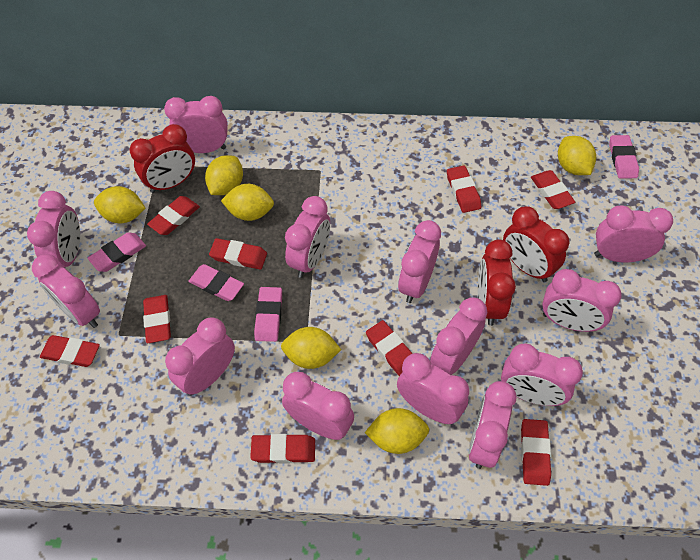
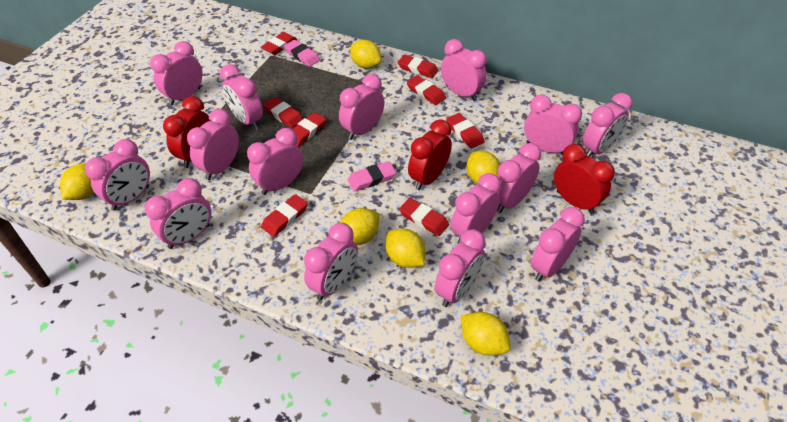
pink clock: [27,191,80,268] [32,254,100,328] [164,96,228,153] [165,317,235,396] [282,372,354,440] [285,196,330,278] [397,353,469,424] [398,220,441,303] [430,297,487,375] [468,381,517,469] [501,344,583,406] [542,269,622,332] [594,205,673,262] = 13 -> [85,139,150,211] [145,178,211,249] [150,41,202,105] [187,109,239,180] [220,64,263,130] [247,128,303,195] [304,223,358,301] [339,74,385,140] [435,229,486,307] [441,39,487,101] [451,173,501,244] [497,143,541,213] [524,95,582,154] [531,207,585,282] [582,93,632,156] = 15
pink eraser: [88,232,146,272] [188,264,244,301] [254,287,282,342] [609,135,639,179] = 4 -> [284,40,320,67] [347,161,396,191] = 2
red eraser: [40,335,100,367] [143,295,171,343] [147,196,200,235] [209,238,267,269] [250,434,315,463] [366,320,413,376] [447,165,481,213] [521,419,551,486] [531,170,575,209] = 9 -> [261,32,298,55] [261,194,308,237] [263,97,303,128] [292,112,326,147] [397,54,438,78] [399,198,449,236] [407,75,446,105] [446,113,484,149] = 8

